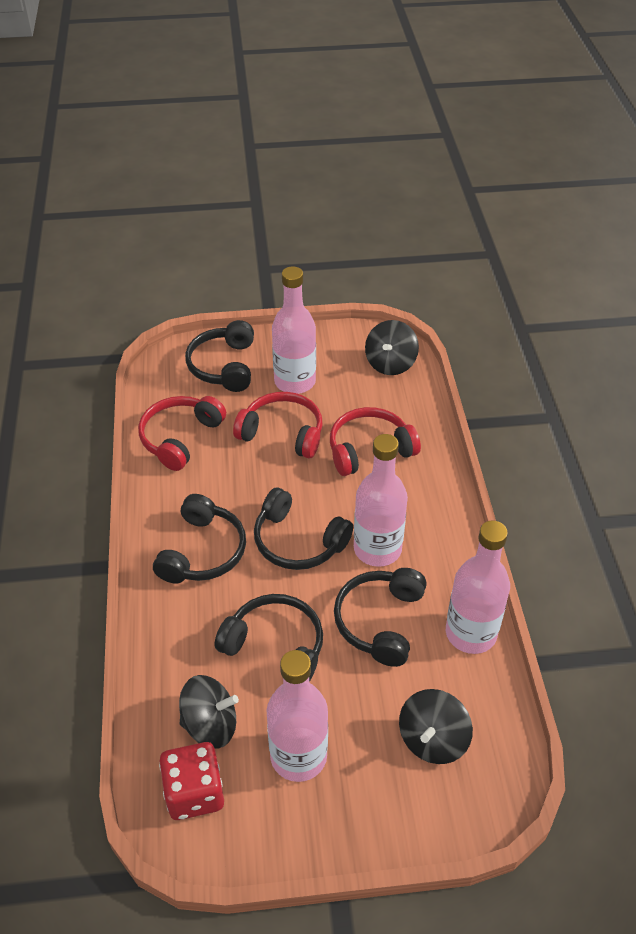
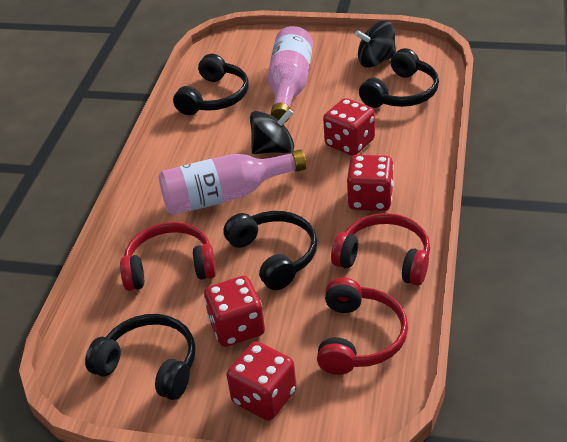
black headphones: [153,494,246,583] [185,320,254,392] [215,594,323,682] [254,488,353,570] [334,568,427,667] = 5 -> [85,314,196,400] [173,54,249,115] [223,211,318,290] [359,48,439,108] = 4
black spinning top: [179,675,239,749] [365,320,419,375] [399,689,473,764] = 3 -> [250,109,294,154] [355,21,396,68] = 2
pink bottle: [267,650,328,782] [272,266,316,394] [354,434,408,567] [446,521,510,654] = 4 -> [159,150,307,215] [267,26,313,122] = 2
red dice: [159,742,224,820] = 1 -> [204,276,265,347] [227,341,297,421] [323,98,375,156] [347,155,394,211] = 4

